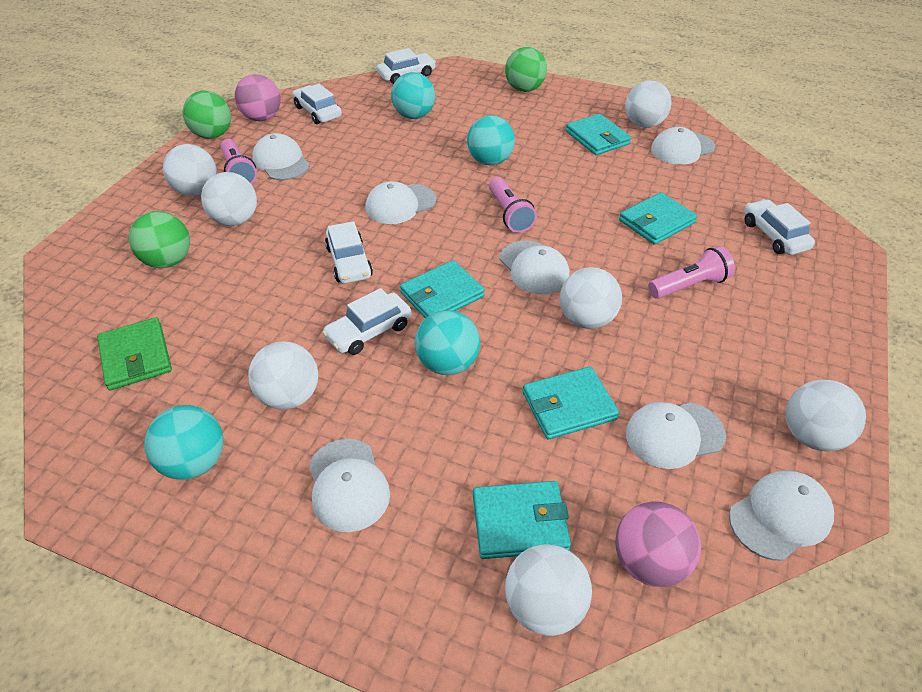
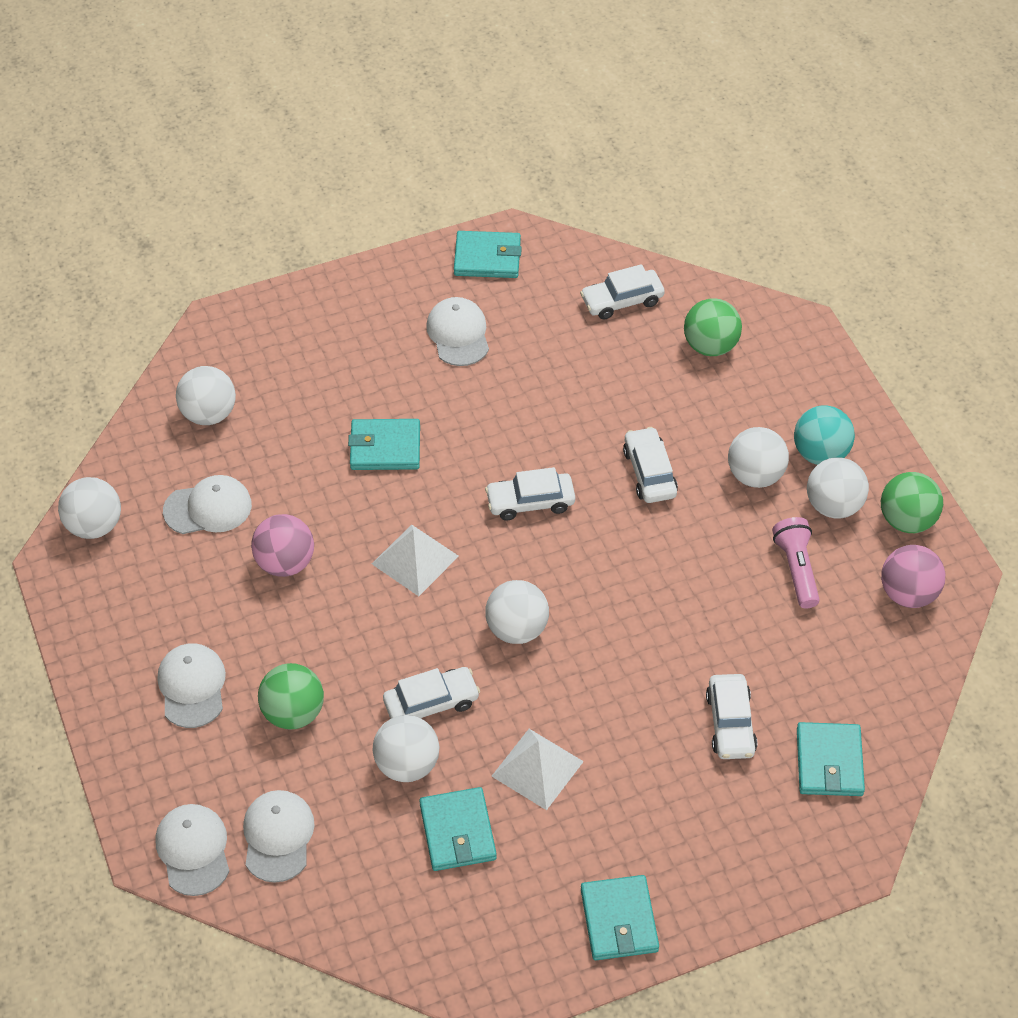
green wallet: [97,317,172,391] = 1 -> none = 0
pink flashlight: [220,139,257,184] [489,177,537,233] [648,246,735,299] = 3 -> [772,517,820,609] = 1
turquoise ball: [144,405,224,480] [391,72,435,119] [415,310,480,375] [467,115,515,165] = 4 -> [794,405,855,465] = 1
white ball: [163,144,217,196] [201,172,257,226] [248,342,318,410] [505,544,592,636] [560,267,622,329] [625,80,672,128] [786,380,866,451] = 7 -> [58,477,121,539] [176,366,236,425] [372,715,440,782] [485,580,549,644] [728,427,789,488] [807,457,869,519] = 6
white cap: [252,133,310,180] [309,439,390,532] [366,181,436,224] [500,240,570,294] [626,402,726,469] [651,127,715,165] [729,470,834,561] = 7 -> [155,804,229,896] [158,643,226,728] [163,475,252,534] [243,790,315,883] [426,297,489,366] = 5
white pyramid: none = 0 -> [372,525,459,596] [492,729,584,810] = 2

